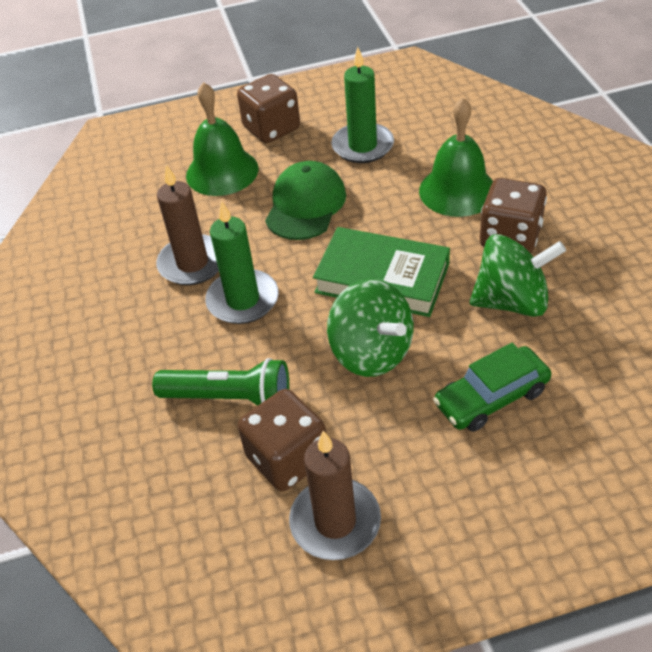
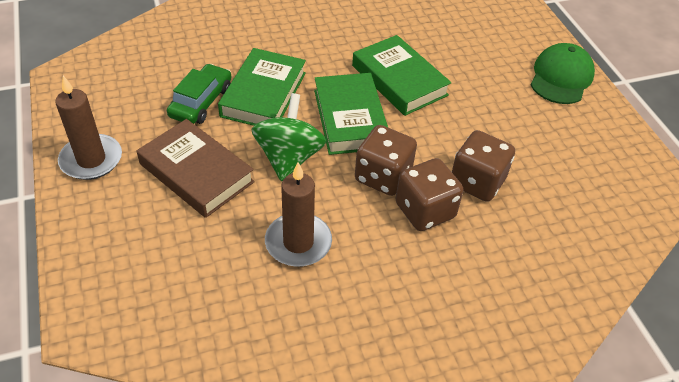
brown book: none = 0 -> [137,119,255,218] = 1
green bell: [186,82,259,196] [419,98,493,217] = 2 -> none = 0
green book: [313,227,450,317] = 1 -> [218,48,306,126] [314,73,388,155] [352,35,451,116] = 3
green candle: [205,201,279,324] [331,47,394,163] = 2 -> none = 0
green flashlight: [152,358,289,406] = 1 -> none = 0
green spinning top: [327,279,414,377] [470,234,566,317] = 2 -> [252,93,326,181] = 1

